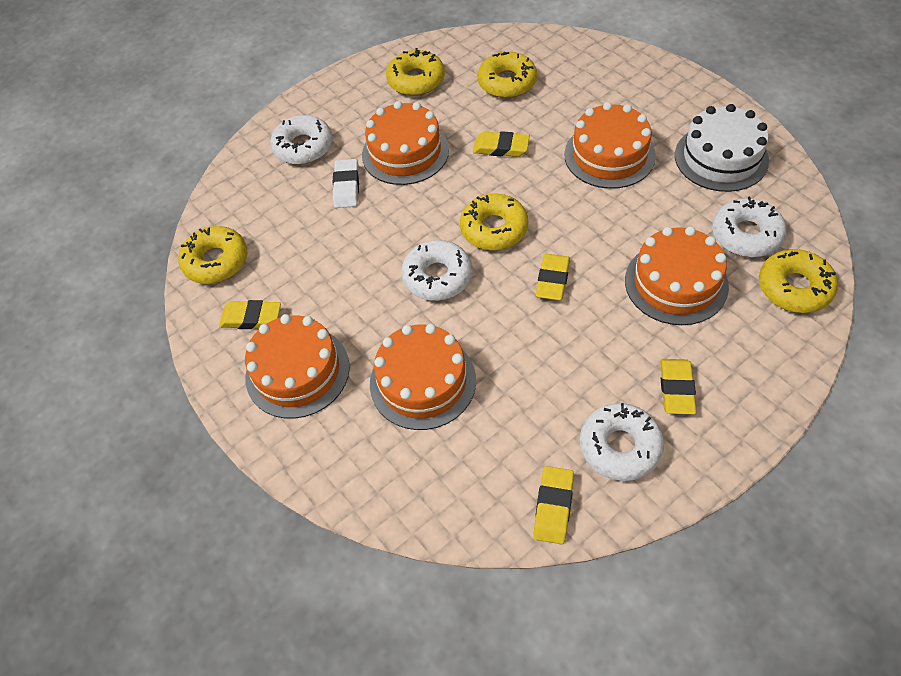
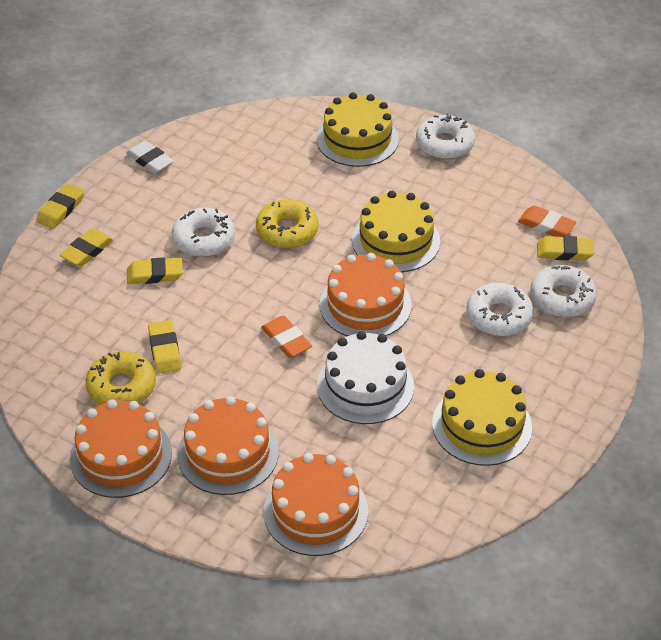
orange cake: [245,314,350,419] [362,101,449,185] [370,324,476,430] [564,102,656,189] [625,226,729,325] = 5 -> [70,399,172,498] [177,396,279,495] [263,453,368,556] [319,253,412,336] = 4
orange eraser: none = 0 -> [261,316,312,358] [518,206,576,237] = 2
yellow cake: none = 0 -> [317,92,399,167] [352,191,440,272] [432,369,532,466] = 3
yellow donut: [179,226,247,284] [386,48,445,96] [460,194,528,251] [477,52,537,98] [759,249,838,313] = 5 -> [86,351,156,405] [256,199,319,248] = 2

